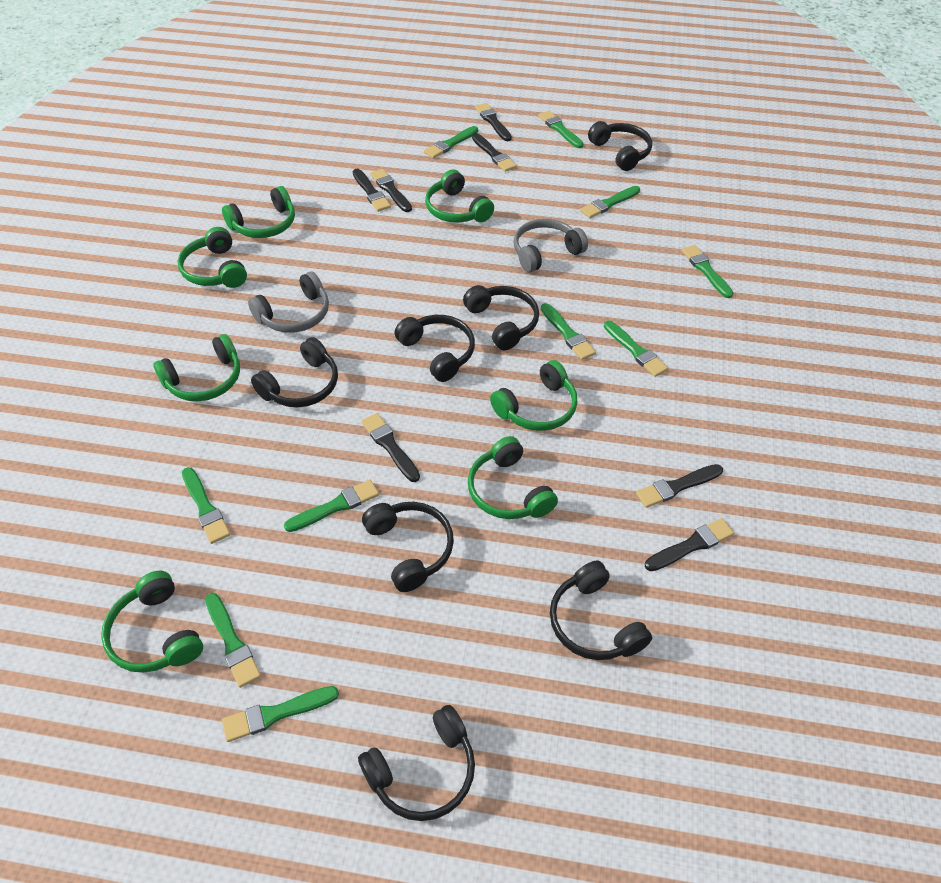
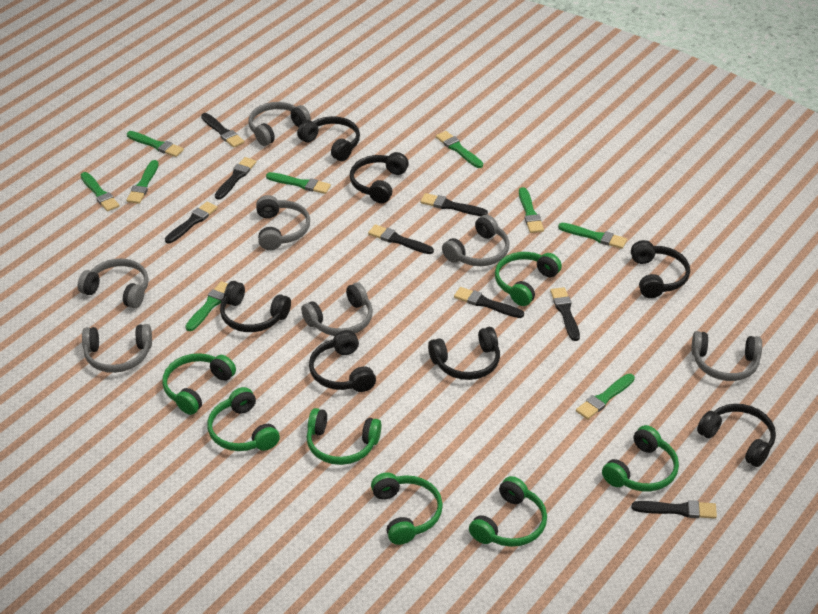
black brush: [353,169,391,212] [361,413,420,482] [370,169,412,212] [472,133,517,172] [475,103,512,141] [636,464,723,508] [645,518,734,571] = 7 -> [165,201,218,243] [201,113,244,148] [215,157,256,200] [368,224,434,254] [420,193,488,216] [454,287,524,318] [550,287,580,341] [632,500,717,519] = 8
green brush: [182,467,230,544] [205,593,261,688] [222,686,339,742] [284,480,379,532] [424,126,478,158] [538,111,584,148] [541,303,596,360] [580,186,640,218] [604,321,668,377] [682,245,733,298] = 10 -> [81,172,119,212] [127,131,184,157] [127,160,159,204] [185,281,228,331] [266,172,331,194] [436,131,483,168] [519,187,544,233] [558,223,627,249] [576,374,635,419] = 9
grey headphones: [248,272,329,333] [513,219,588,272] = 2 -> [78,259,149,308] [82,324,152,373] [249,102,311,146] [256,195,310,250] [301,282,373,336] [442,215,510,266] [691,331,762,381] = 7

